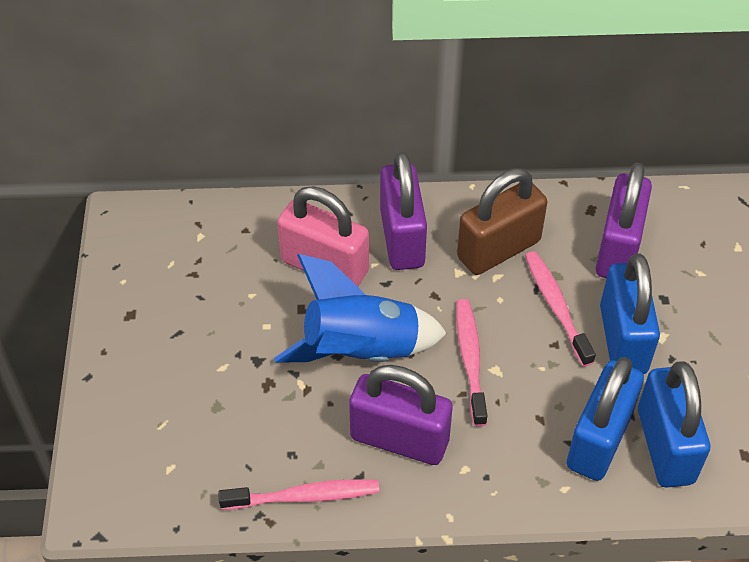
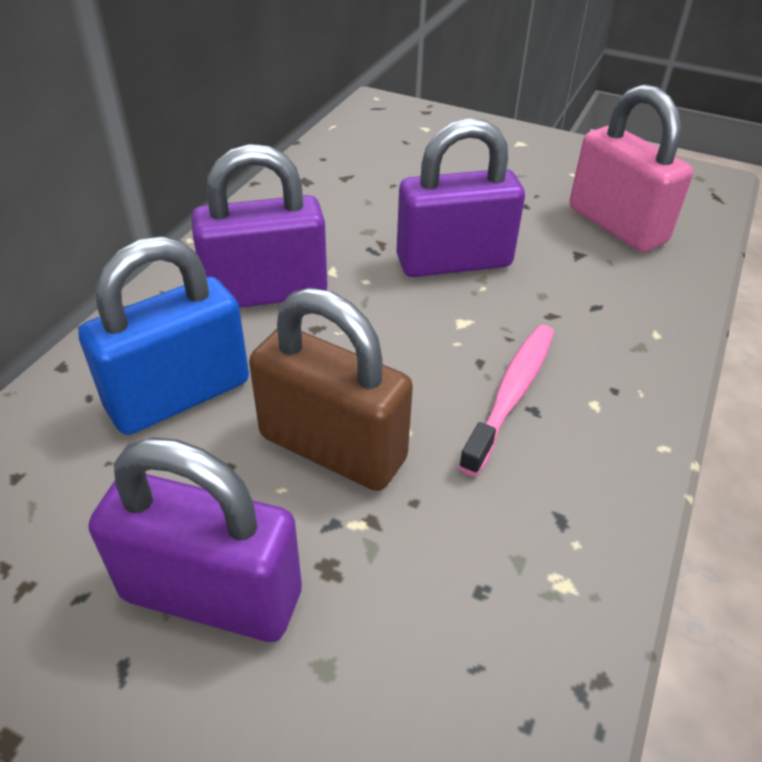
blue padlock: [567,357,644,481] [600,254,660,374] [638,361,710,488] = 3 -> [78,236,249,435] = 1
blue rocket: [274,254,447,363] = 1 -> none = 0
pink toothbrush: [218,479,379,510] [456,299,487,427] [525,251,596,367] = 3 -> [458,325,554,476] = 1

